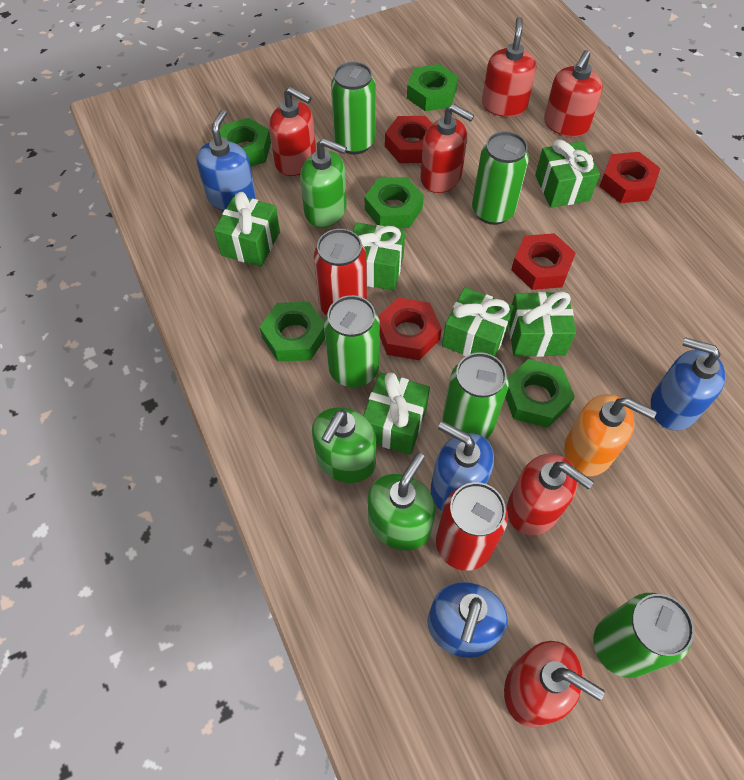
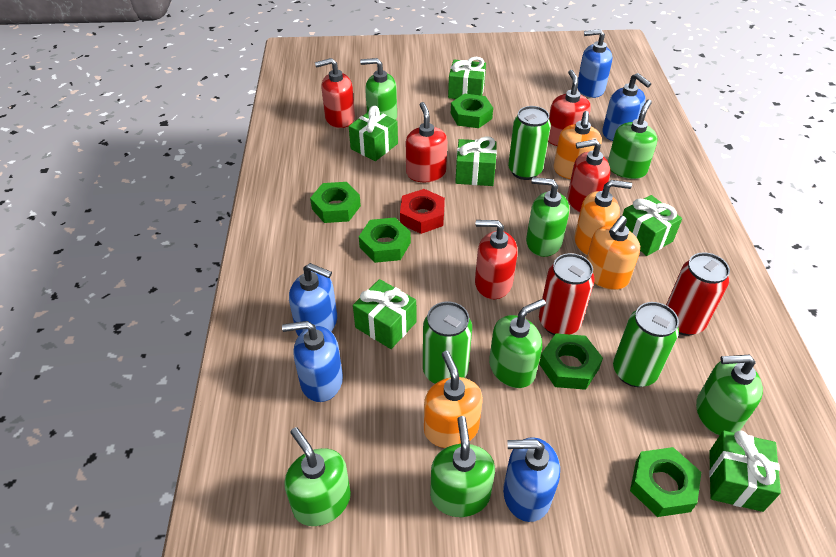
blue soap dispenser: [196,109,256,211] [427,582,508,658] [431,421,494,511] [651,337,725,430] = 4 -> [282,321,343,402] [289,263,337,336] [503,437,560,522] [578,29,612,98] [602,73,651,141] = 5
green can: [324,295,380,387] [331,62,376,155] [443,352,509,439] [472,131,529,225] [593,593,694,678] = 5 -> [423,301,472,384] [508,106,551,180] [613,302,679,387] = 3
green soap dispenser: [300,138,347,228] [312,407,376,483] [368,453,436,551] = 3 -> [285,427,351,526] [360,58,397,120] [430,416,495,517] [489,299,546,388] [526,177,569,257] [608,99,658,179] [696,355,763,435] = 7
orange soap dispenser: [564,394,657,476] = 1 -> [424,351,483,448] [554,111,602,179] [574,180,632,255] [586,216,640,290] = 4
red nut: [378,297,442,360] [385,116,433,163] [511,233,576,290] [599,152,660,203] = 4 -> [400,189,445,234] = 1
red soap dispenser: [269,87,316,176] [420,104,474,193] [482,17,536,117] [504,641,605,728] [507,453,594,535] [544,50,603,137] = 6 -> [315,58,355,128] [406,102,447,182] [475,220,518,299] [548,70,591,146] [568,139,610,212] = 5

